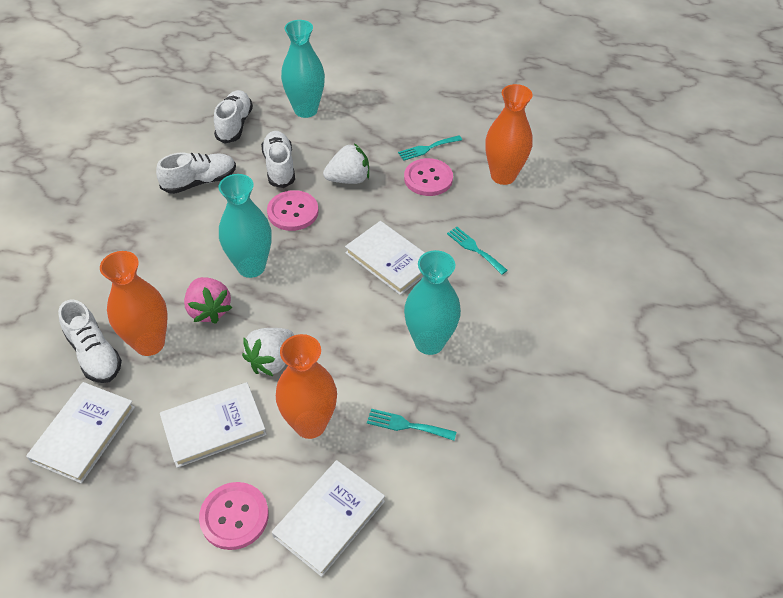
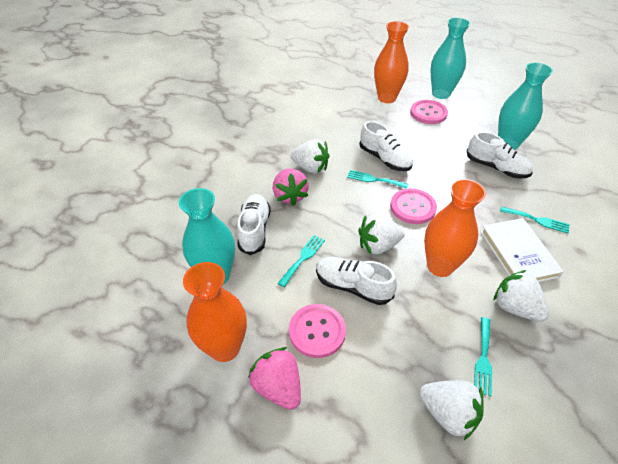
pink strawberry: [184,277,232,324] = 1 -> [248,347,301,410] [273,169,309,206] = 2
turquoise fork: [367,409,456,441] [398,136,462,161] [447,227,508,275] = 3 -> [278,235,325,287] [347,170,408,189] [474,317,492,396] [500,207,570,234] = 4
white book: [26,382,135,483] [160,382,267,468] [272,460,385,577] [345,221,425,295] = 4 -> [480,218,564,282] = 1
white strawberry: [242,328,294,376] [323,143,369,184] = 2 -> [291,139,330,174] [358,214,405,254] [420,380,484,440] [494,270,549,322] = 4

